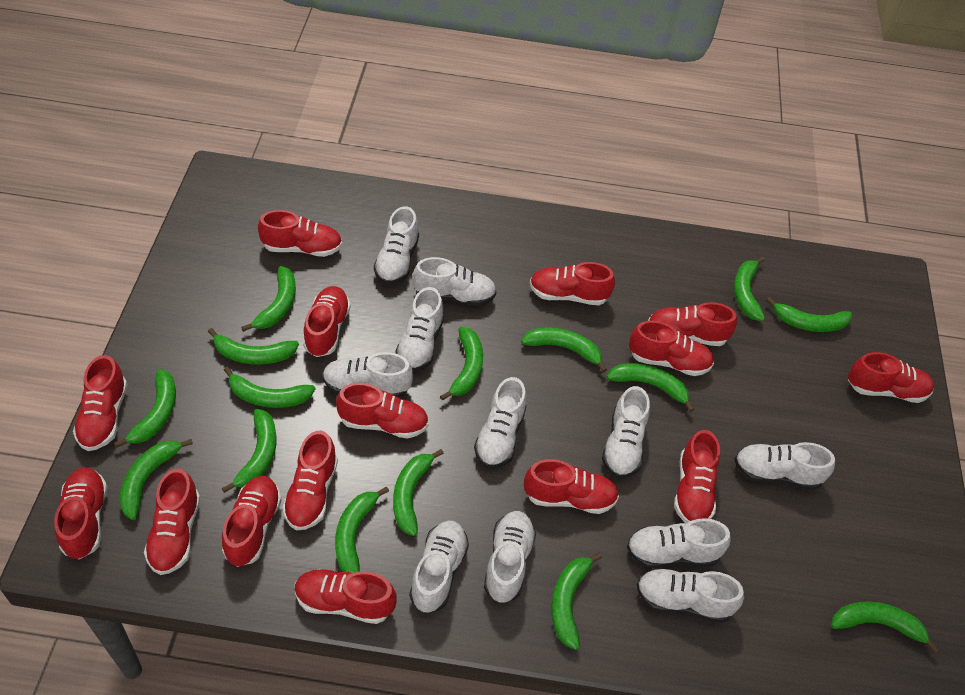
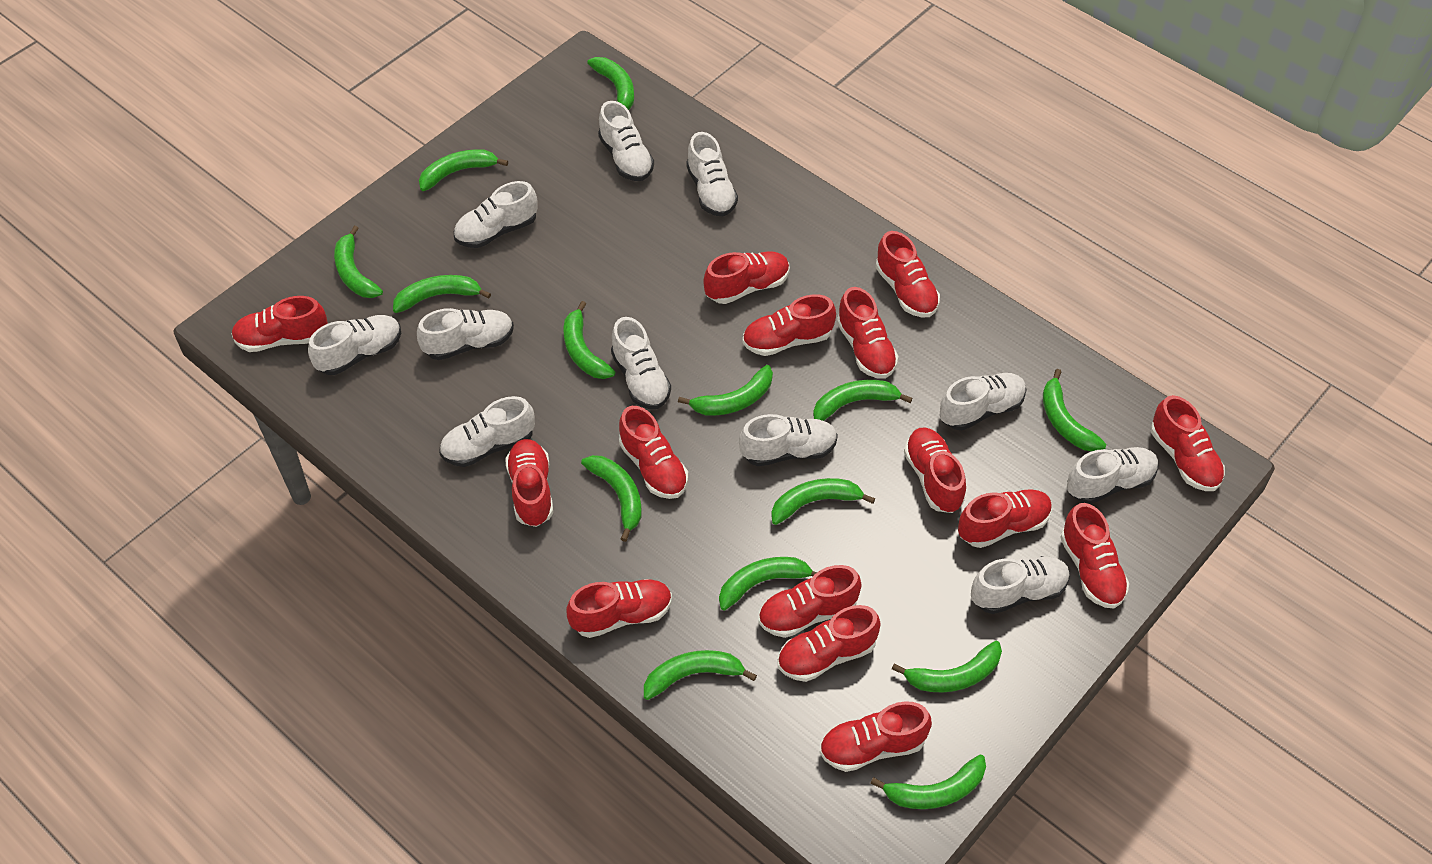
green banana: [114,369,176,448] [119,439,193,520] [208,328,299,365] [222,409,277,493] [224,367,315,408] [241,266,296,332] [335,487,389,573] [393,449,444,536] [440,327,483,401] [521,327,607,373] [551,553,602,650] [607,363,695,412] [734,256,765,321] [766,297,852,332] [831,602,939,653] = 15 -> [334,226,383,298] [393,275,491,313] [419,149,508,191] [563,301,615,379] [581,455,641,542] [587,57,634,110] [644,650,757,700] [678,365,773,416] [719,557,817,611] [771,478,875,525] [813,380,912,421] [871,754,986,809] [892,641,1002,692] [1043,369,1106,451] = 14

